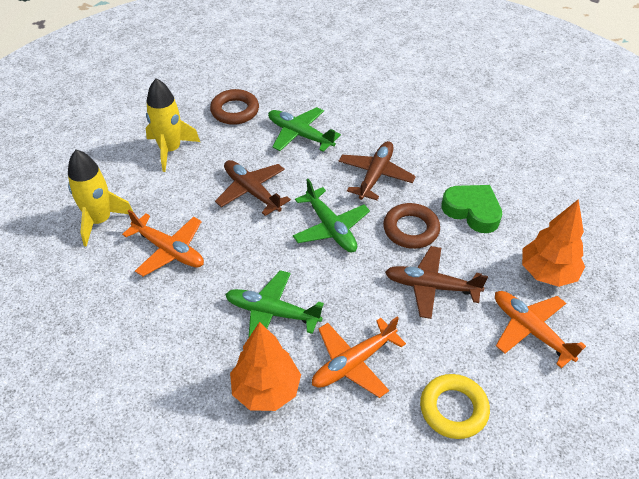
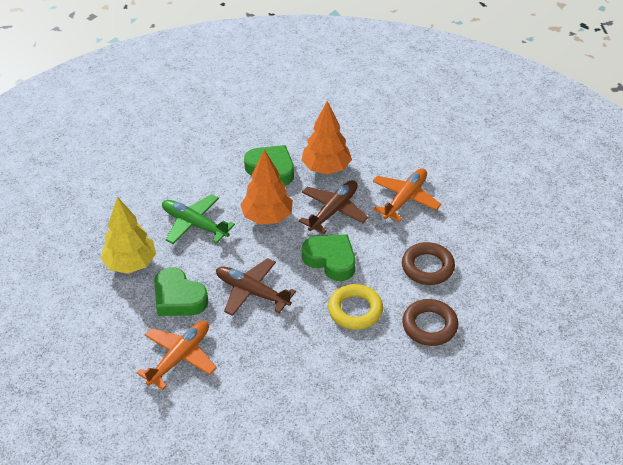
brown plane: [215,160,291,216] [339,141,416,200] [385,246,488,319] = 3 -> [216,258,296,316] [299,180,368,234] = 2
green heart: [442,185,502,233] = 1 -> [154,267,208,316] [244,145,294,186] [302,234,356,281] = 3
green plane: [225,270,324,337] [268,107,341,152] [293,179,370,252] = 3 -> [162,194,235,244] = 1
orange plane: [122,210,204,276] [312,316,406,398] [495,291,586,368] = 3 -> [137,321,217,390] [373,168,441,222] = 2
yellow rocket: [68,150,133,247] [146,78,200,172] = 2 -> none = 0
yellow tree: none = 0 -> [101,196,156,274] = 1

